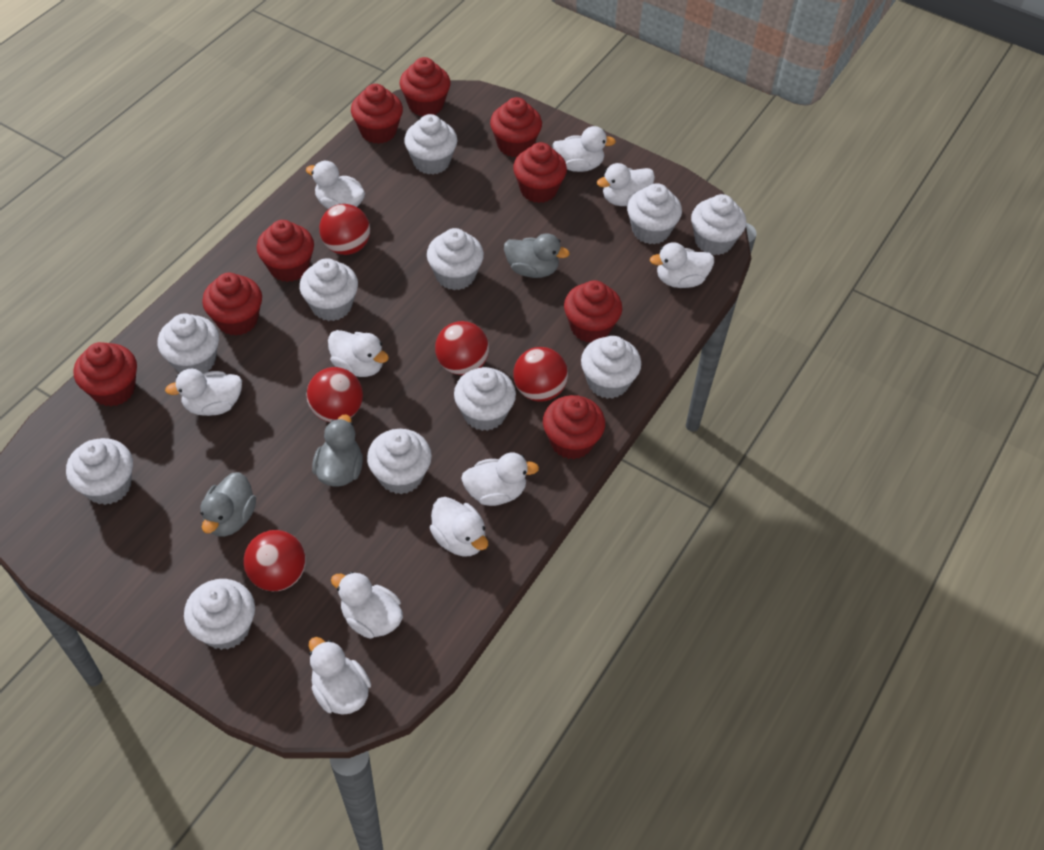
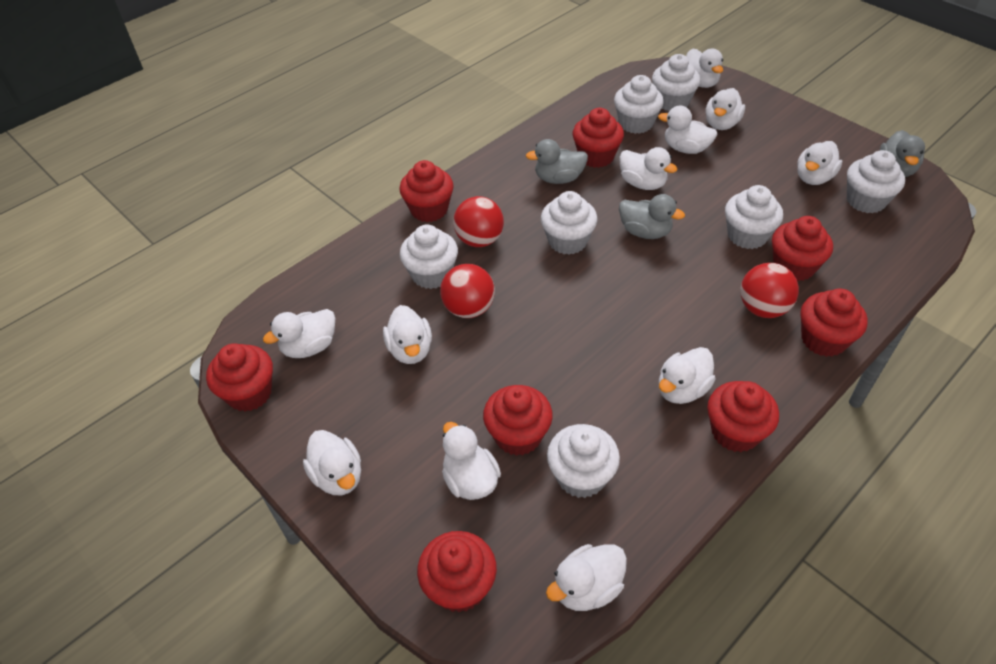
red ball: [243,530,306,591] [307,367,363,422] [319,204,370,255] [435,321,489,375] [513,347,568,402] = 5 -> [440,264,495,318] [453,196,504,247] [740,263,799,318] = 3
red cupcake: [73,342,137,406] [202,273,262,336] [256,220,314,282] [351,84,403,144] [400,57,451,116] [490,97,542,157] [513,142,567,203] [543,395,605,459] [564,280,622,343] = 9 -> [206,343,273,412] [399,160,454,222] [417,531,497,613] [483,385,553,456] [573,108,624,168] [707,381,779,452] [772,216,833,281] [800,288,868,357] = 8
white cupcake: [66,438,133,505] [158,313,219,373] [184,579,255,650] [299,258,358,321] [367,429,432,494] [404,114,457,175] [427,228,484,290] [454,367,516,431] [581,336,641,399] [627,183,682,244] [691,194,746,255] = 11 -> [400,225,458,289] [541,191,598,255] [547,424,620,498] [614,75,664,134] [652,54,700,111] [725,185,783,249] [847,150,905,213] = 7
white duck: [165,369,242,416] [306,161,365,209] [309,637,371,715] [328,330,389,377] [331,572,403,639] [430,497,488,557] [461,452,539,506] [552,126,616,172] [597,163,655,206] [650,242,714,288] = 10 -> [263,309,335,358] [303,430,361,495] [383,305,432,364] [442,422,501,500] [546,544,627,611] [619,147,677,190] [658,106,718,154] [659,347,716,404] [686,48,724,88] [705,88,745,130] [797,141,842,185] = 11

